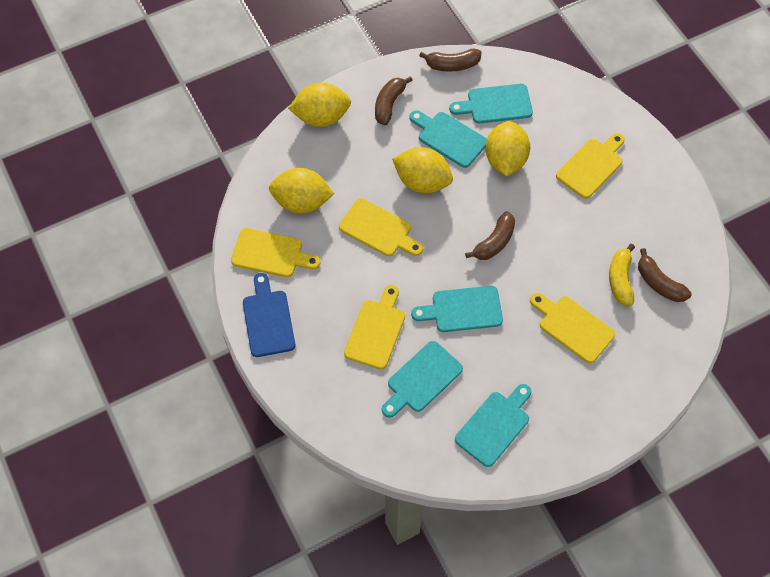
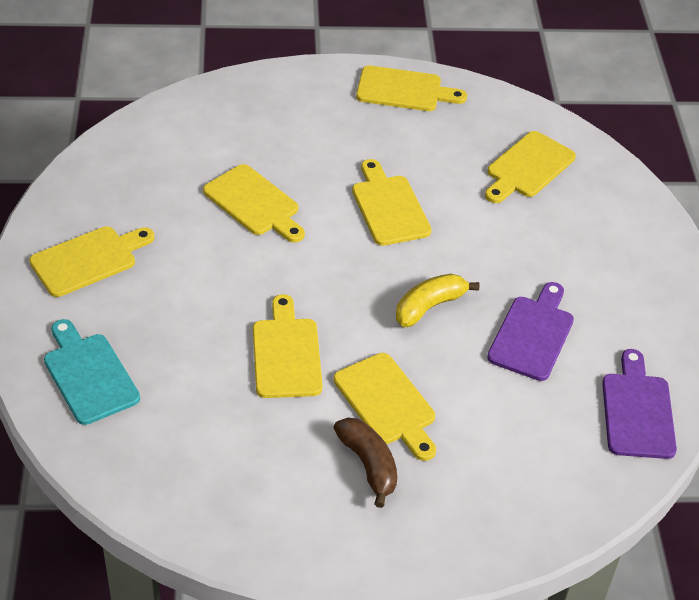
blue cutting board: [243,273,295,357] = 1 -> none = 0
brown banana: [375,76,413,125] [419,49,481,72] [465,211,515,260] [638,248,692,302] = 4 -> [334,418,397,508] = 1
purple cutting board: none = 0 -> [487,282,574,381] [602,349,677,459] = 2
turquoise cutting board: [382,341,463,418] [409,110,487,168] [411,286,503,332] [449,84,533,124] [455,384,531,467] = 5 -> [44,319,140,425] = 1
yellow cutting board: [231,228,321,277] [339,198,423,256] [344,285,405,369] [530,293,615,363] [556,133,625,199] = 5 -> [29,226,154,297] [203,164,305,243] [253,294,323,398] [334,353,436,461] [352,159,431,246] [356,66,467,111] [485,131,576,203] = 7
yellow lemon: [269,168,334,213] [288,83,351,127] [392,147,453,193] [485,121,530,176] = 4 -> none = 0

